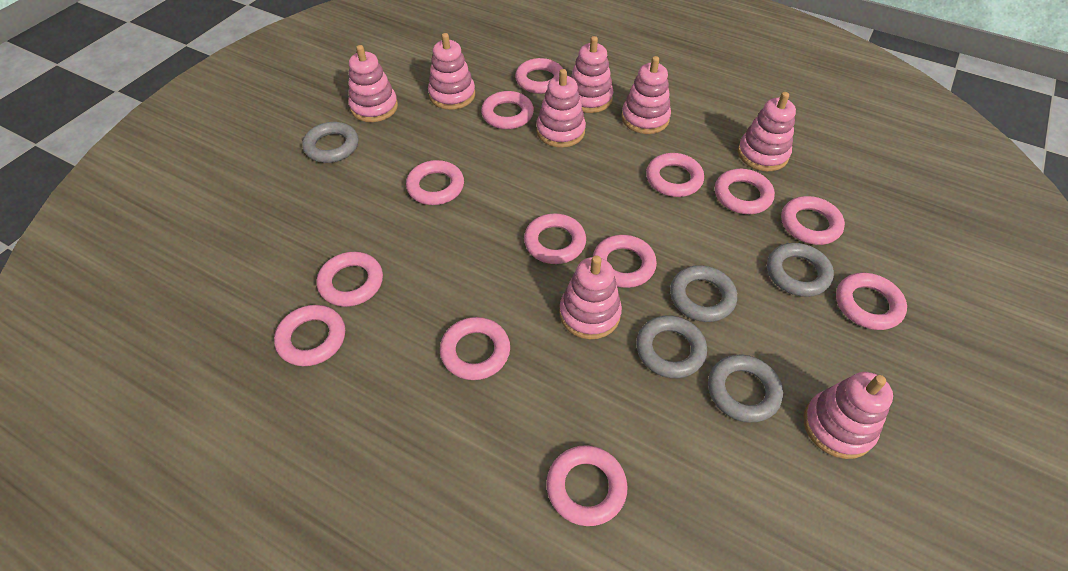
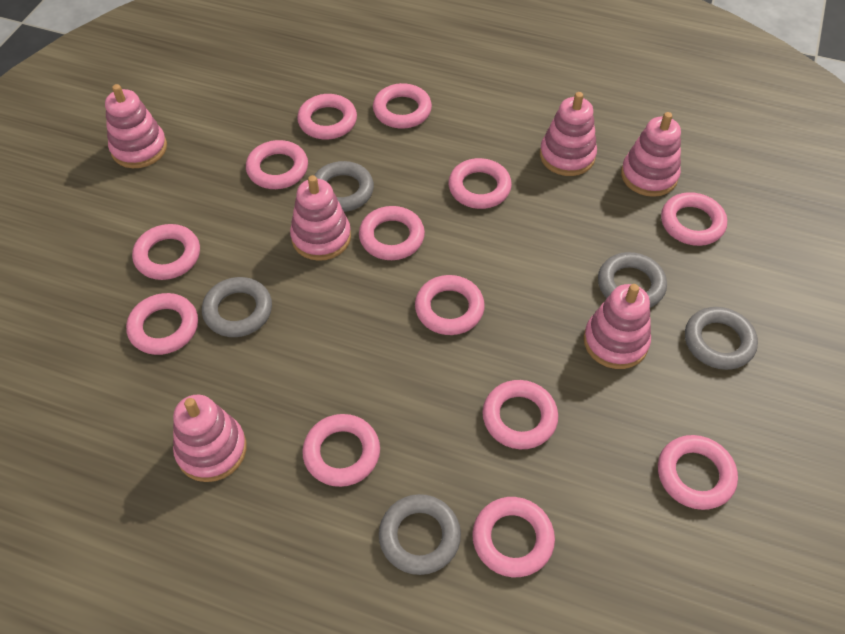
pink stacking toy: [348,45,398,122] [428,33,475,110] [536,69,586,148] [559,255,622,339] [571,36,613,113] [622,56,671,134] [738,92,796,171] [803,372,893,459] = 8 -> [105,84,167,168] [173,395,247,482] [290,175,351,261] [540,92,597,176] [583,284,651,369] [621,112,681,197] = 6

